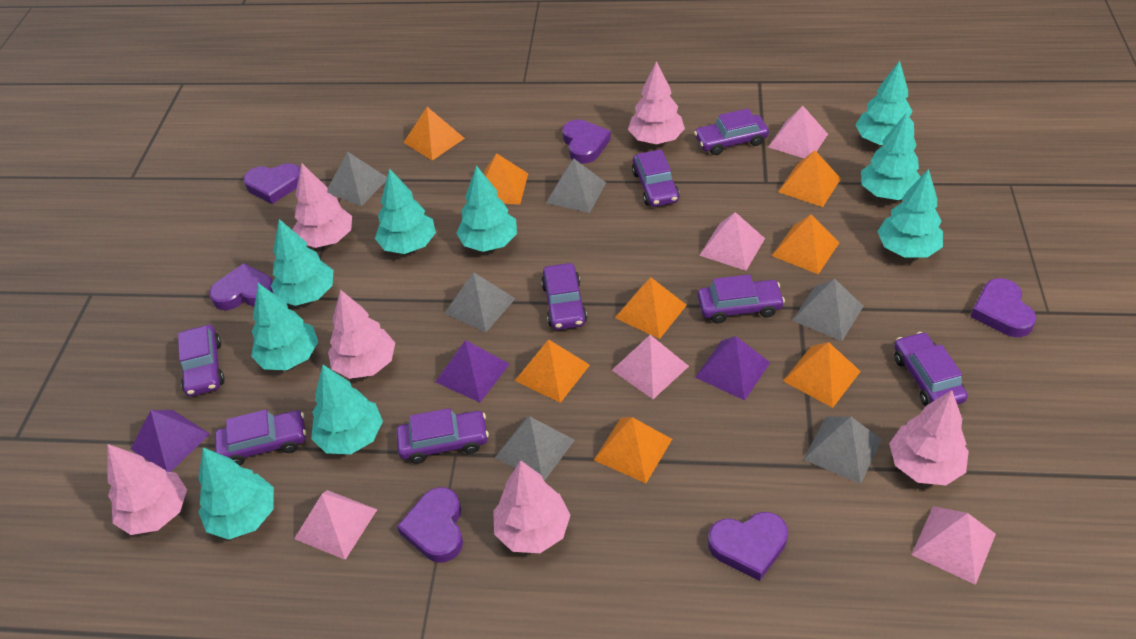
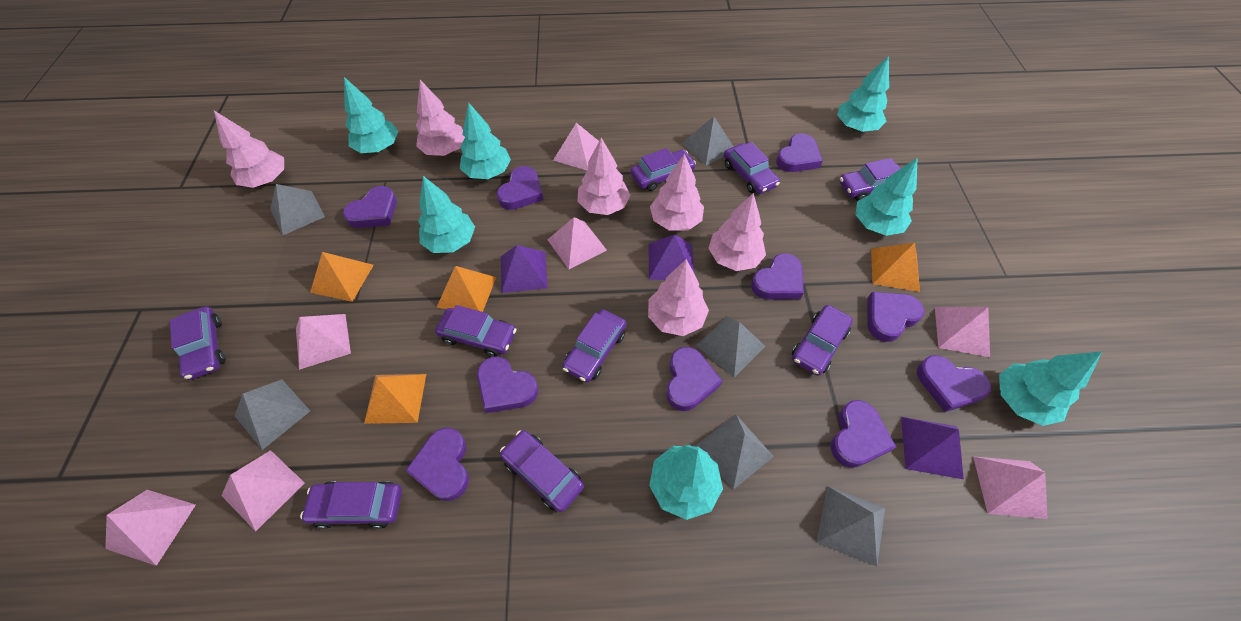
orange pyramid: [403,107,465,160] [483,153,528,204] [515,339,590,403] [594,417,672,483] [615,277,687,339] [772,215,839,274] [778,150,841,207] [783,342,861,408] = 8 -> [310,252,374,302] [364,374,426,424] [437,266,496,312] [871,243,920,292] = 4
pink pyramid: [294,490,377,560] [612,335,689,399] [699,212,765,271] [768,106,828,158] [911,506,996,585] = 5 -> [105,490,196,566] [221,450,305,531] [296,314,351,370] [547,217,607,269] [553,123,599,171] [935,307,990,357] [973,456,1048,519] = 7
purple car: [178,325,225,396] [215,410,306,466] [396,408,489,464] [541,263,587,330] [632,149,680,207] [694,108,769,155] [697,274,785,323] [894,332,968,406] = 8 -> [170,306,226,380] [300,481,402,529] [435,305,517,357] [500,430,584,512] [562,309,627,383] [631,148,696,191] [724,142,780,194] [792,305,853,376] [839,158,901,201] = 9
purple heart: [209,263,274,310] [243,163,300,204] [397,487,463,563] [562,119,611,164] [708,512,788,581] [970,278,1036,337] = 6 -> [343,186,397,228] [405,428,469,501] [477,356,538,413] [497,166,543,210] [666,347,722,411] [751,253,804,300] [776,133,823,172] [831,400,896,468] [867,292,924,342] [917,355,991,412] = 10
turquoise tree: [198,447,274,539] [251,283,318,370] [271,219,333,306] [311,365,383,454] [375,168,436,254] [456,165,517,252] [855,61,914,145] [861,113,920,200] [877,169,943,258] = 9 -> [344,77,398,153] [418,176,475,253] [460,102,511,179] [649,445,723,520] [837,56,889,132] [855,158,917,236] [999,352,1102,426] = 7

